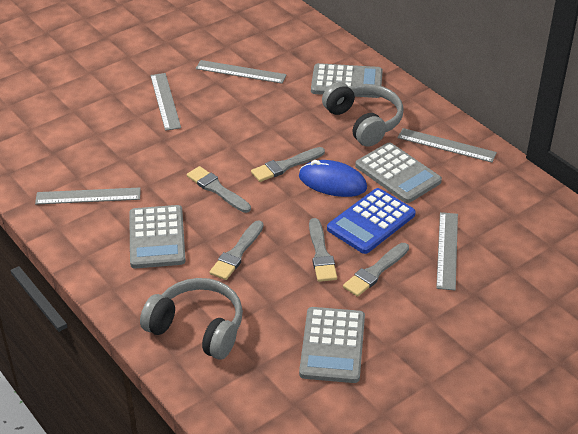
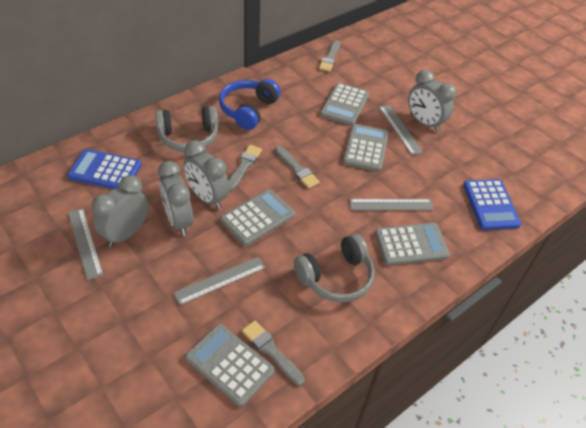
blue calculator: [327,188,416,254] = 1 -> [67,149,141,189] [463,179,521,230] = 2
blue headphones: none = 0 -> [219,79,281,130] = 1
blue mouse: [299,160,367,197] = 1 -> none = 0
grey brush: [187,166,251,213] [210,220,264,280] [251,147,325,182] [309,218,337,282] [343,243,409,297] = 5 -> [228,145,262,191] [242,321,305,385] [275,146,320,189] [319,40,340,72] = 4
grey calculator: [129,205,186,268] [299,307,365,383] [311,63,383,98] [355,142,442,203] = 4 -> [185,324,275,407] [220,189,295,246] [320,83,369,126] [343,124,389,172] [375,223,450,266] = 5
grey clock: none = 0 -> [92,175,149,247] [158,161,193,236] [184,140,230,209] [408,70,456,132] = 4
grey ruler: [35,187,141,205] [150,73,181,131] [196,60,287,84] [398,128,497,163] [436,212,458,290] = 5 -> [68,208,103,280] [174,257,266,305] [350,199,434,210] [379,105,423,155] = 4

